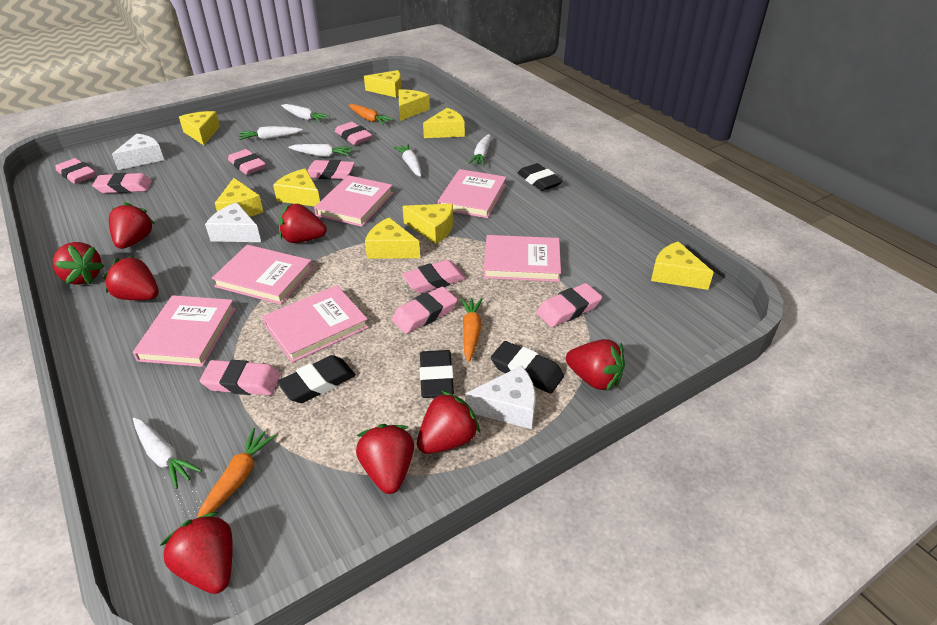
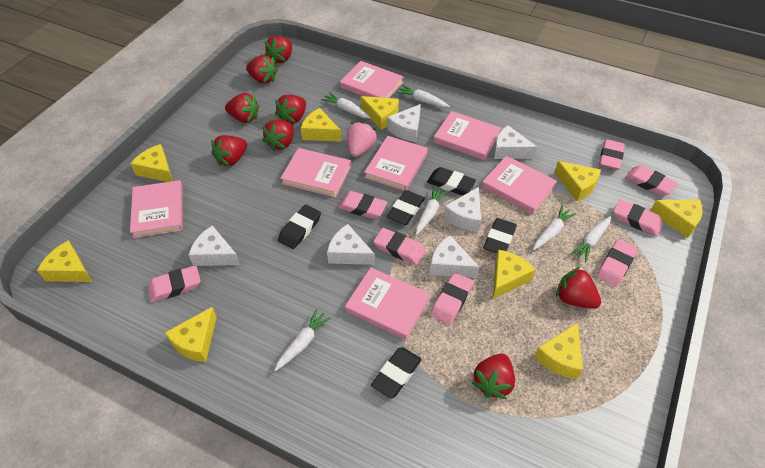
black eraser: [277,355,356,403] [420,350,454,398] [491,341,564,394] [517,163,563,191] = 4 -> [278,204,321,249] [371,347,422,398] [387,190,425,225] [427,167,476,195] [483,218,517,253] = 5
orange carrot: [197,428,277,518] [348,104,394,125] [461,298,483,362] = 3 -> none = 0
pink book: [133,295,236,367] [212,245,313,305] [262,285,369,363] [314,175,393,227] [438,169,507,218] [483,235,561,282] = 6 -> [130,180,183,238] [280,148,351,198] [340,61,404,98] [345,268,430,340] [364,136,428,191] [433,111,501,160] [482,156,557,214] = 7
pink eraser: [55,158,95,184] [92,173,152,193] [200,360,281,395] [228,149,266,175] [307,160,355,179] [335,122,372,145] [392,287,457,334] [402,260,466,293] [536,283,602,327] = 9 -> [147,265,201,303] [337,191,387,219] [373,228,426,265] [431,272,474,324] [597,239,638,287] [599,139,625,170] [613,199,663,236] [625,165,678,196] = 8
pink strawberry: none = 0 -> [347,121,378,157] = 1
white cheese: [112,134,164,170] [205,202,261,242] [465,366,536,429] = 3 -> [189,225,240,266] [327,224,375,265] [387,104,421,142] [430,235,479,278] [443,187,481,232] [494,125,538,159] = 6

